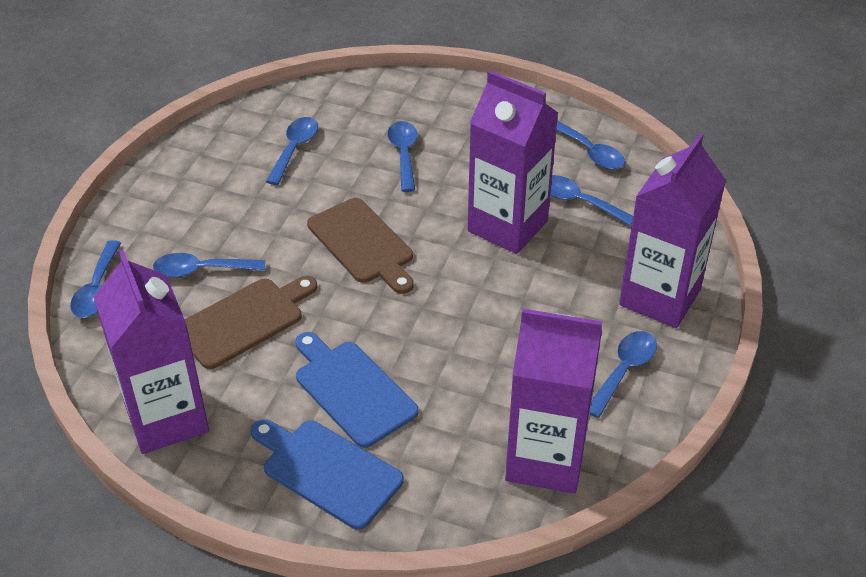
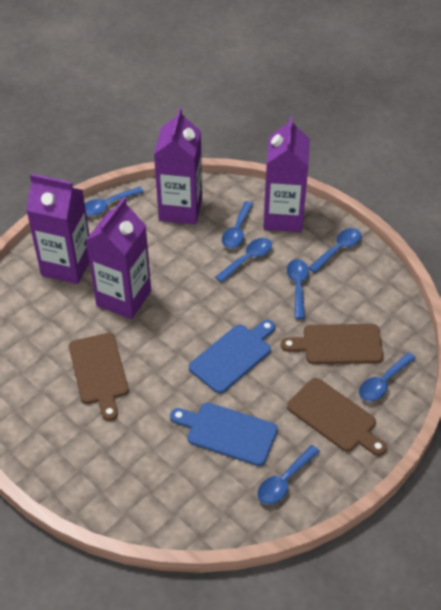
brown cutting board: [185,276,317,369] [307,198,414,294] = 2 -> [69,333,129,421] [281,324,383,364] [287,378,387,456] = 3

